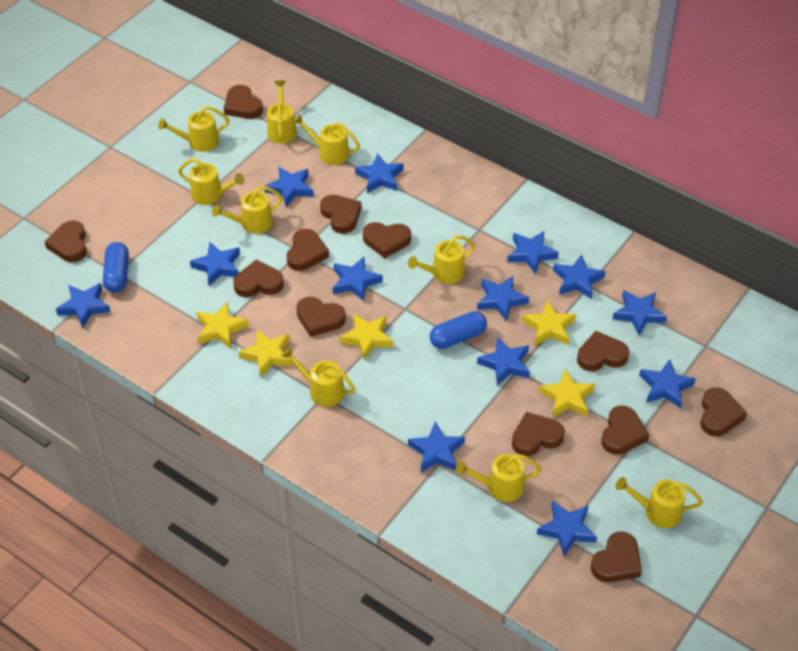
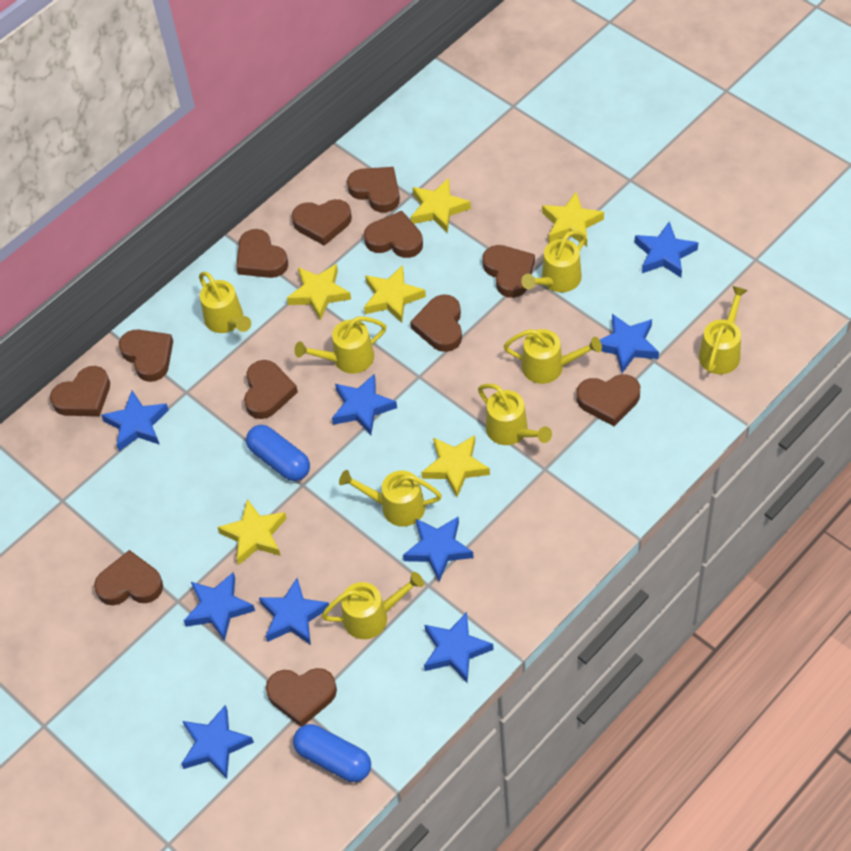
blue star: [56,283,111,328] [190,241,240,286] [265,167,314,207] [333,257,383,302] [355,154,404,193] [408,422,465,472] [477,276,529,321] [477,337,530,386] [507,231,559,274] [537,501,597,557] [553,254,606,299] [613,290,667,336] [639,359,695,409] = 13 -> [101,390,169,451] [181,705,254,779] [184,572,255,641] [259,578,329,645] [332,373,397,435] [403,517,474,582] [424,612,494,682] [600,314,659,373] [635,221,698,277] = 9
yellow star: [197,302,249,349] [239,330,292,377] [340,314,394,360] [522,301,576,345] [539,369,595,417] = 5 -> [217,499,287,565] [287,264,351,321] [364,265,426,323] [411,178,471,233] [421,435,490,497] [542,192,604,246] = 6
yellow watering can: [158,106,229,152] [178,158,245,205] [212,186,283,234] [267,80,297,144] [281,347,355,407] [293,114,360,165] [408,235,475,284] [456,454,542,502] [615,477,703,528] = 9 -> [199,272,251,333] [294,316,387,374] [322,572,424,639] [339,470,442,526] [478,384,552,445] [504,329,602,384] [521,231,586,292] [699,286,748,374] = 8

